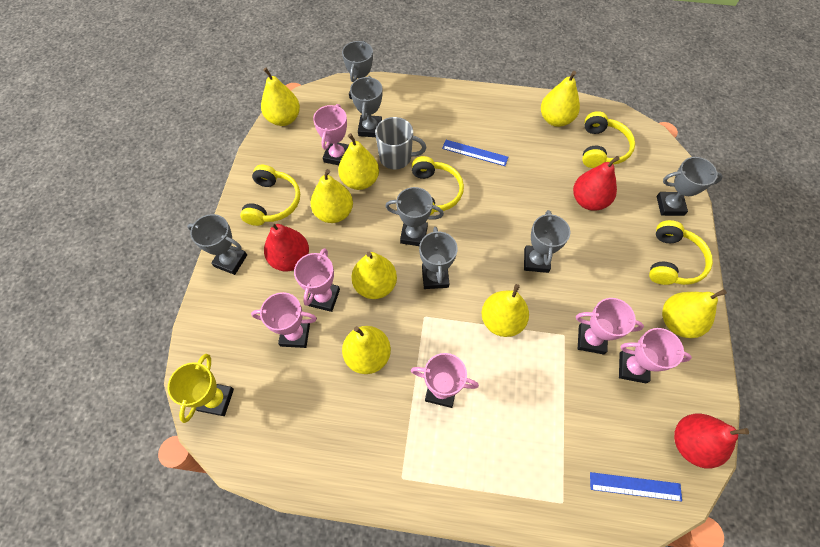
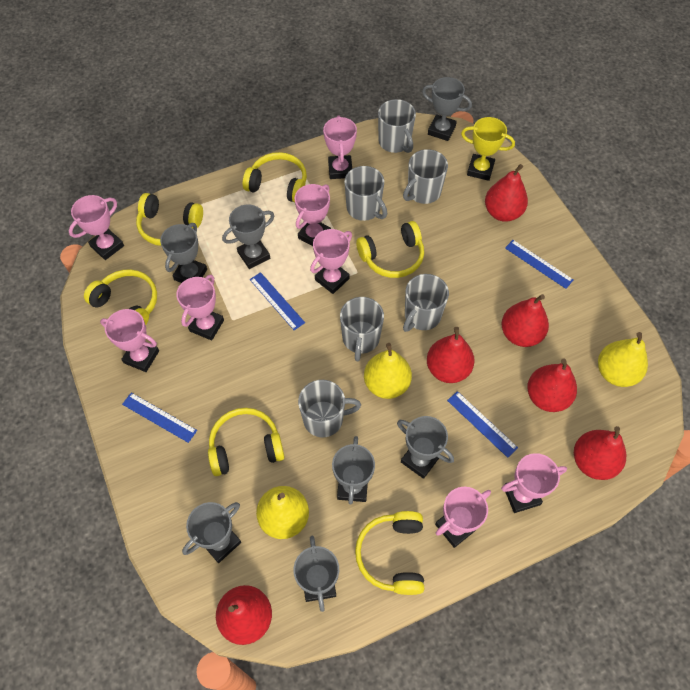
blue ruler: [442,140,508,166] [590,472,682,501] = 2 -> [122,393,197,443] [250,272,305,330] [447,391,518,458] [505,240,573,289] = 4
grey mug: [375,117,426,169] = 1 -> [298,380,361,437] [340,297,384,361] [344,166,387,221] [378,99,416,153] [403,149,448,204] [403,274,449,332] = 6
pink trophy: [251,292,317,348] [294,248,340,312] [313,104,349,165] [411,353,479,408] [576,298,644,354] [619,328,692,384] = 6 -> [69,195,124,260] [100,309,159,372] [176,274,224,340] [295,184,331,246] [310,229,352,294] [323,115,357,179] [435,487,491,548] [501,453,567,513] = 8
red pear: [264,222,309,271] [573,156,620,211] [674,413,749,469] = 3 -> [216,585,272,645] [427,327,475,383] [485,164,528,222] [501,294,549,347] [527,359,577,412] [574,426,626,480] = 6
yellow headphones: [240,165,300,226] [412,156,464,215] [582,111,635,168] [649,220,713,285] = 4 -> [84,269,157,325] [136,193,203,246] [208,408,285,476] [243,152,307,203] [355,511,424,595] [356,221,424,278] = 6
yellow pear: [261,68,300,126] [310,169,353,223] [338,133,379,190] [342,326,391,374] [351,252,397,299] [482,284,529,337] [541,71,580,127] [662,289,727,338] = 8 -> [256,486,309,539] [364,343,412,399] [598,332,648,387] = 3

